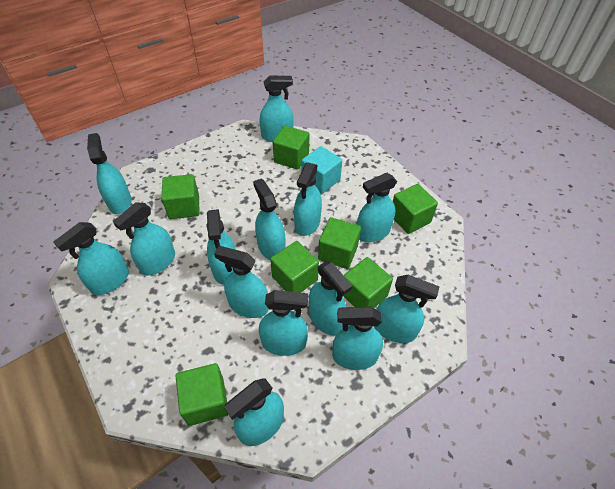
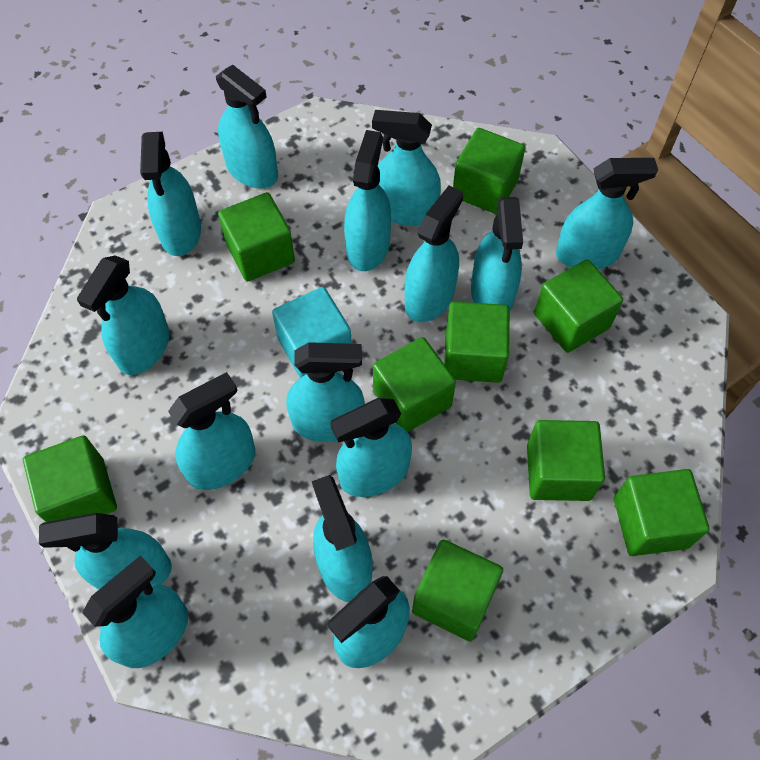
green cube: [162,174,200,219] [176,363,228,426] [270,241,319,293] [273,125,309,170] [318,217,361,269] [343,257,393,308] [393,184,438,234] = 7 -> [23,435,117,522] [218,192,295,282] [373,337,456,432] [412,539,503,641] [444,301,510,383] [453,128,525,214] [527,420,605,501] [534,259,623,353] [614,469,709,556] = 9
turquoise spray bottle: [53,222,129,295] [87,133,131,214] [113,202,175,276] [206,209,236,285] [214,246,269,318] [224,378,284,446] [253,178,286,260] [259,290,308,356] [260,75,293,142] [294,162,322,236] [309,261,352,336] [332,307,383,370] [357,173,397,242] [374,275,440,343] = 14 -> [39,513,172,590] [77,255,169,375] [82,555,188,668] [140,132,201,256] [168,372,255,490] [216,65,278,188] [286,342,365,442] [312,475,373,602] [328,576,410,668] [330,398,412,497] [344,130,391,271] [372,110,441,226] [404,185,463,322] [471,197,523,310] [556,158,658,269] = 15

